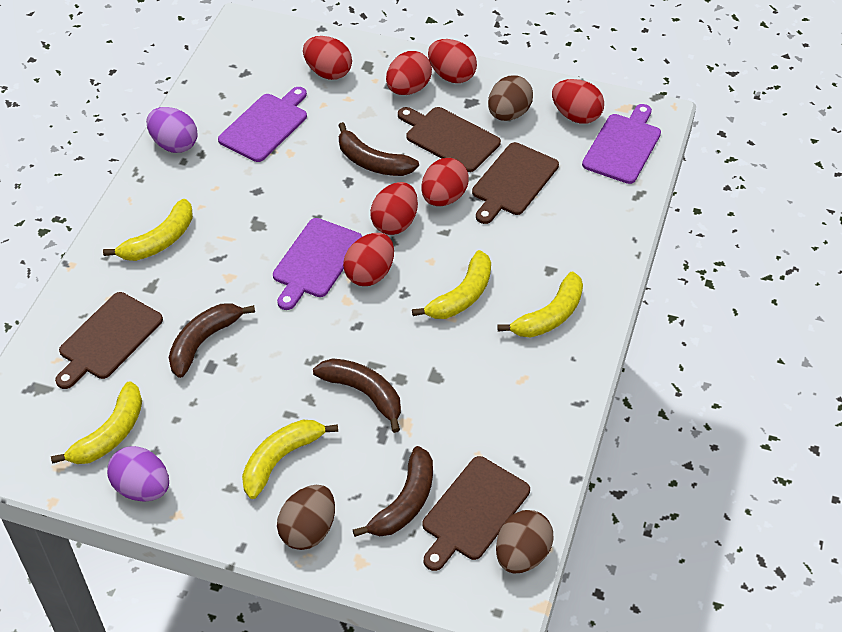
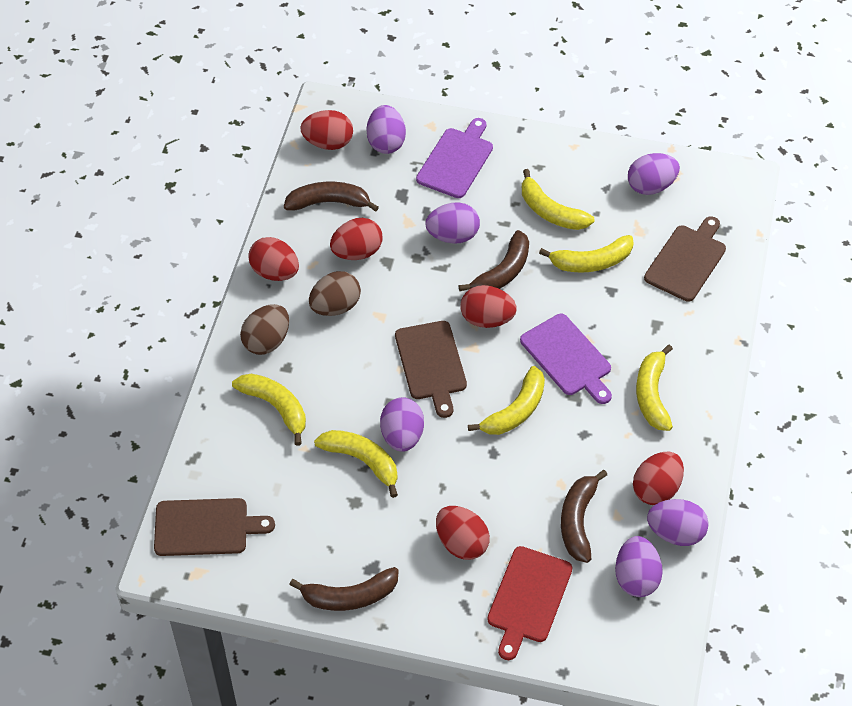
brown cutting board: [55,292,163,389] [398,107,501,172] [423,456,530,571] [472,142,559,224] = 4 -> [154,498,275,556] [395,321,467,418] [644,216,726,302] = 3
brown egg: [277,485,335,550] [488,76,533,121] [496,510,554,573] = 3 -> [240,304,289,355] [309,271,361,316] = 2
purple cutting board: [218,87,307,162] [273,218,362,310] [582,104,661,184] = 3 -> [416,118,493,198] [520,314,612,404] = 2
purple egg: [107,446,169,502] [146,107,198,153] = 2 -> [367,105,406,154] [380,397,424,452] [425,202,480,244] [615,536,663,597] [628,153,680,195] [647,499,709,546] = 6
red cutting board: none = 0 -> [487,546,572,660] = 1
red egg: [303,36,352,80] [343,233,394,286] [370,182,418,235] [386,51,432,95] [421,158,469,206] [428,39,477,83] [552,79,604,124] = 7 -> [248,237,299,281] [300,110,353,150] [330,218,382,260] [436,506,490,560] [460,285,517,328] [633,452,684,505] = 6
yellow banana: [51,381,142,464] [103,199,193,261] [242,420,338,499] [412,250,491,319] [497,271,583,338] = 5 -> [232,374,306,446] [314,430,398,498] [468,366,545,435] [522,169,594,230] [539,235,634,273] [636,345,673,431] = 6

